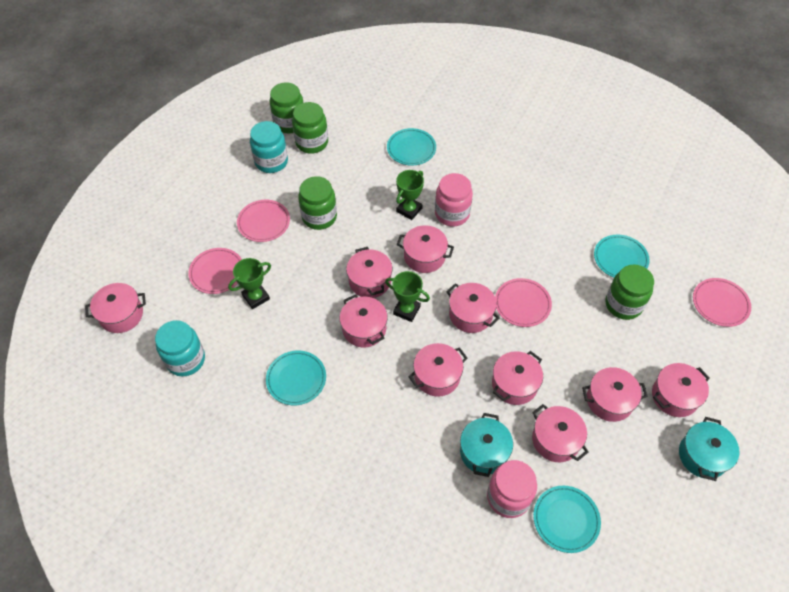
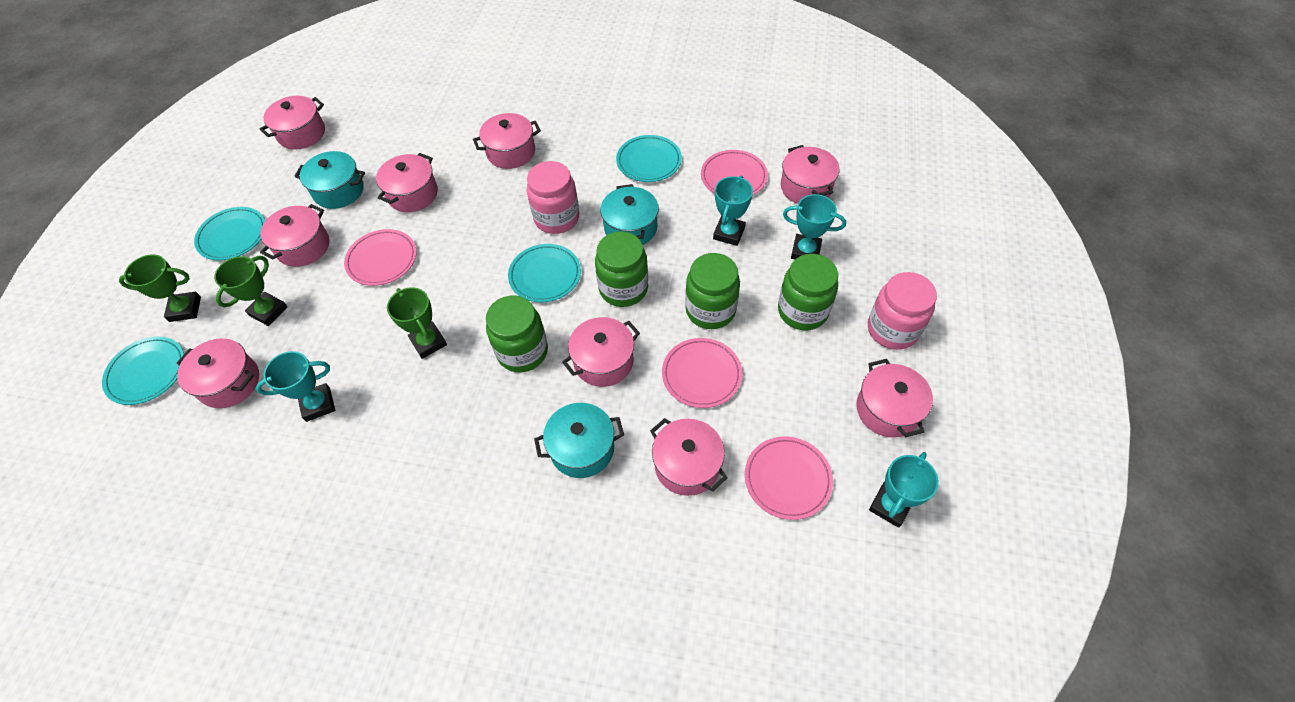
pink pot: [85,283,146,333] [340,294,388,348] [346,247,392,298] [397,225,454,273] [408,343,467,397] [446,283,499,333] [492,351,543,405] [532,404,588,462] [582,367,648,422] [652,363,710,417] = 10 -> [177,338,259,408] [260,96,325,150] [260,204,329,267] [376,153,438,212] [473,113,541,169] [562,317,640,387] [650,418,728,496] [781,145,839,204] [856,359,933,438] = 9
turquoise jar: [155,320,205,376] [250,121,288,173] = 2 -> none = 0
turquoise pot: [460,413,513,477] [679,417,740,481] = 2 -> [294,151,365,209] [534,403,624,478] [600,184,659,245] = 3
turquoise trophy: none = 0 -> [256,351,335,422] [713,176,753,246] [783,194,846,259] [869,452,939,528] = 4

